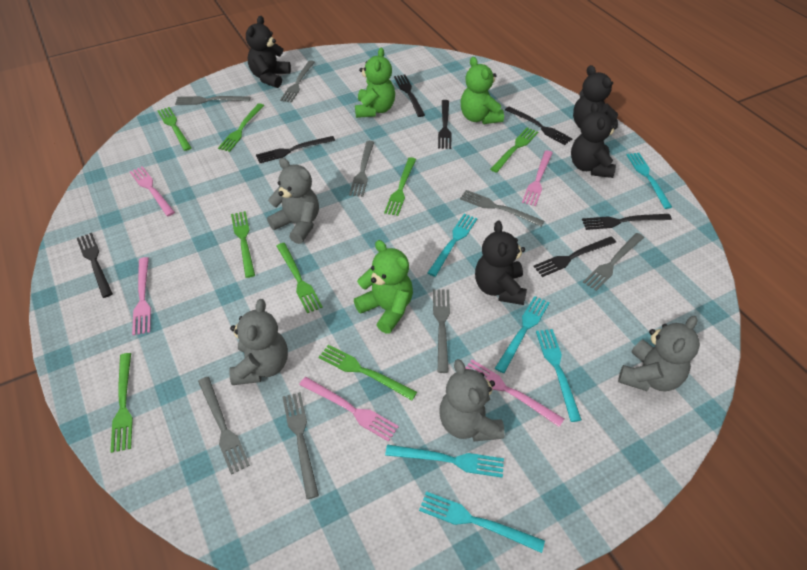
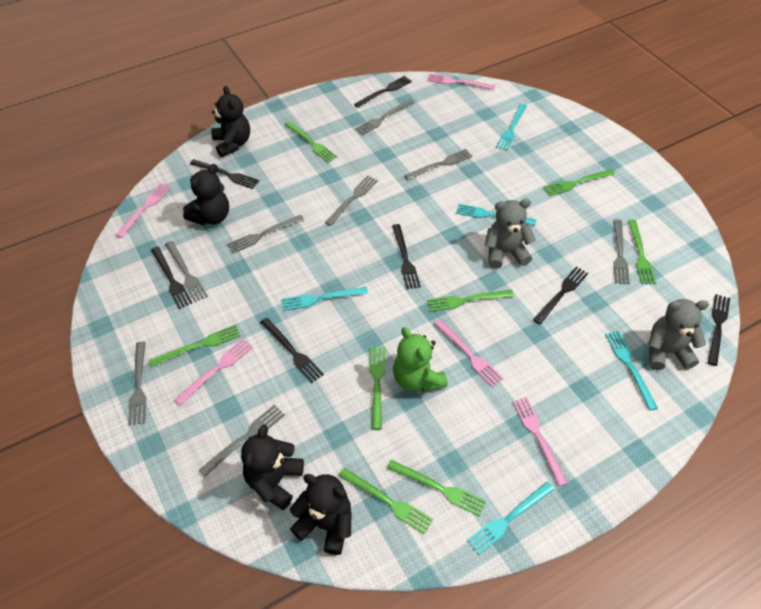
green teddy bear: [354,240,413,334] [355,48,395,118] [460,57,504,124] = 3 -> [393,327,448,392] = 1
grey teddy bear: [229,299,288,385] [267,158,319,244] [439,359,505,441] [618,316,700,391] = 4 -> [485,199,536,269] [648,299,709,370] = 2
turquoise fork: [385,444,504,478] [419,491,545,553] [427,214,477,277] [495,296,550,373] [536,329,582,422] [627,153,672,209] = 6 -> [281,287,368,311] [456,204,536,225] [467,481,555,554] [496,104,527,151] [605,331,658,411] = 5

